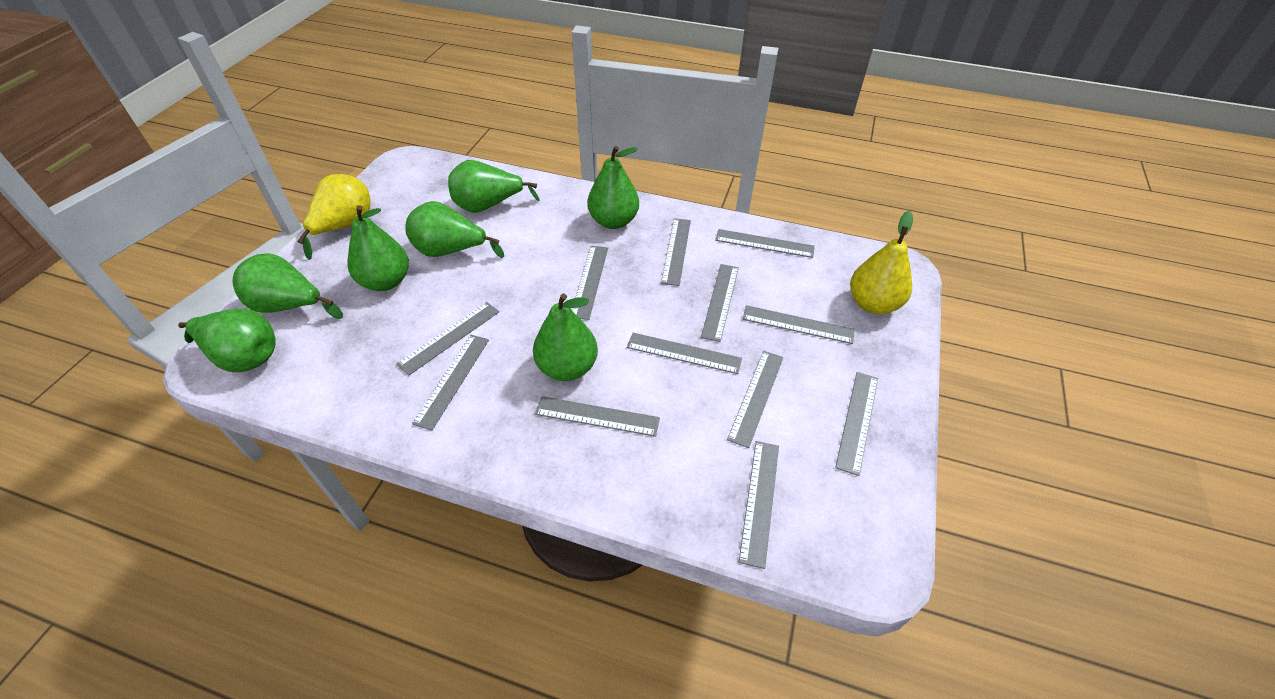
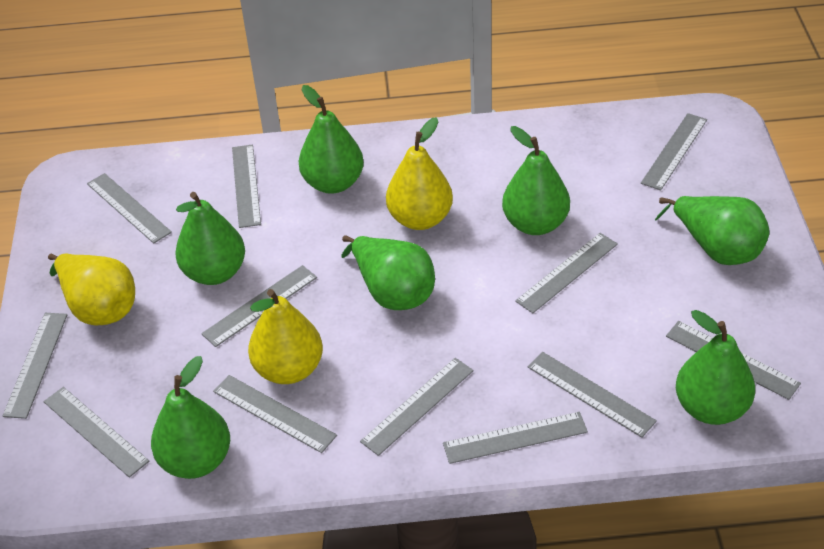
yellow pear: [297,174,371,260] [850,211,913,314] = 2 -> [48,253,135,325] [248,289,323,384] [386,117,453,230] = 3

